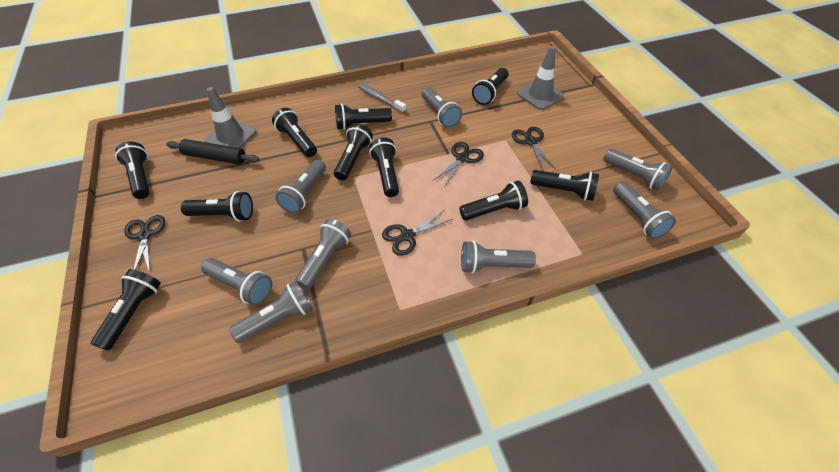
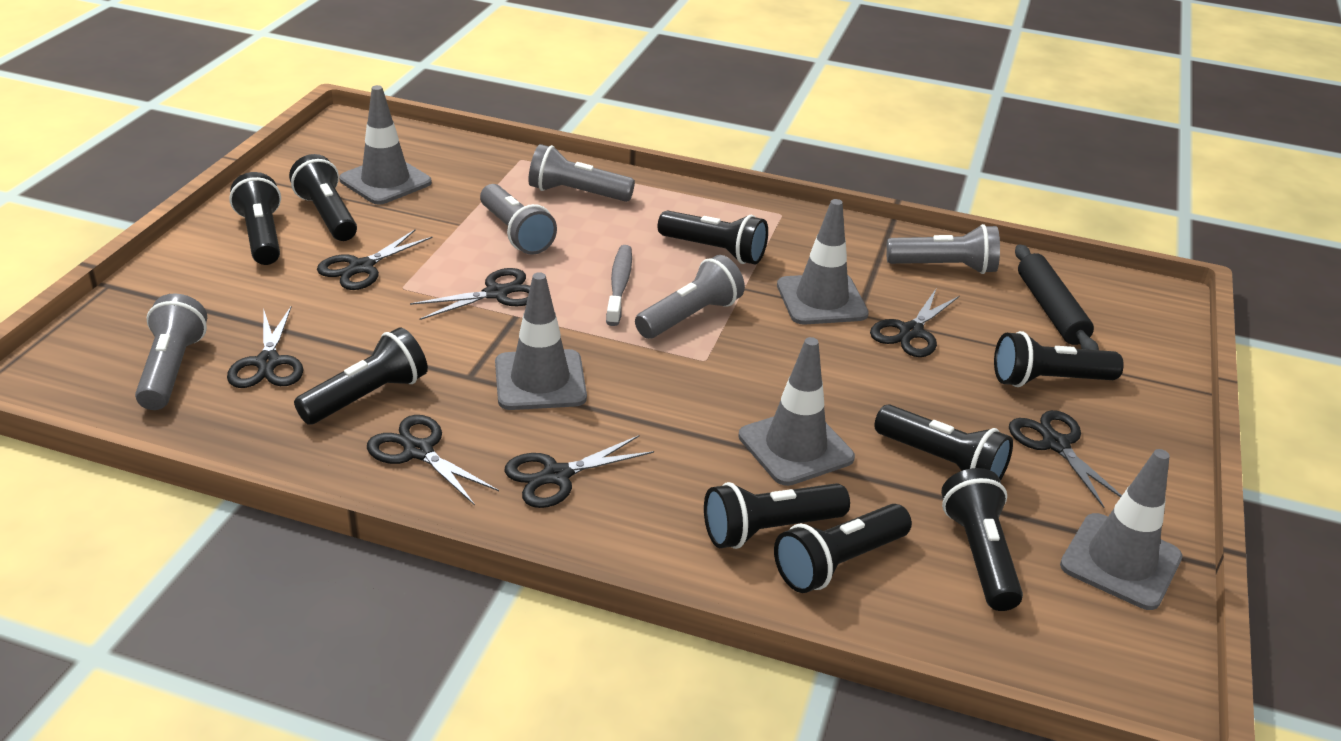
black flashlight: [91,269,161,351] [115,141,150,199] [181,191,253,222] [272,107,317,157] [334,124,373,181] [335,104,392,130] [369,137,399,197] [459,181,528,221] [472,68,508,105] [530,170,599,201] = 10 -> [229,172,281,265] [289,154,357,241] [294,327,428,425] [658,210,768,265] [704,482,850,549] [774,504,912,593] [874,405,1013,481] [941,468,1023,611] [994,331,1124,387] = 9
black scissors: [124,215,165,273] [382,210,453,256] [433,142,484,187] [512,127,555,170] = 4 -> [227,307,304,388] [317,229,433,290] [367,415,499,505] [410,268,530,320] [504,435,654,508] [870,289,960,357] [1009,410,1122,508] = 7
grey flashlight: [201,258,272,306] [229,281,313,343] [276,160,326,213] [295,219,351,289] [422,87,462,128] [461,241,536,274] [603,148,673,191] [613,182,676,239] = 8 -> [135,293,207,410] [480,184,557,255] [528,144,635,202] [635,255,745,339] [886,224,1000,274] = 5
grey traffic cone: [204,87,257,148] [517,46,564,110] = 2 -> [339,85,432,205] [495,272,587,410] [738,337,855,486] [777,199,869,324] [1060,449,1182,610] = 5

